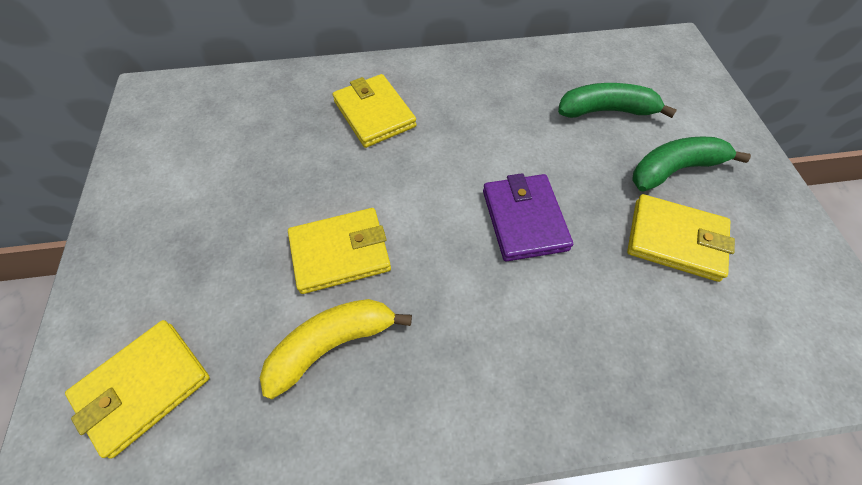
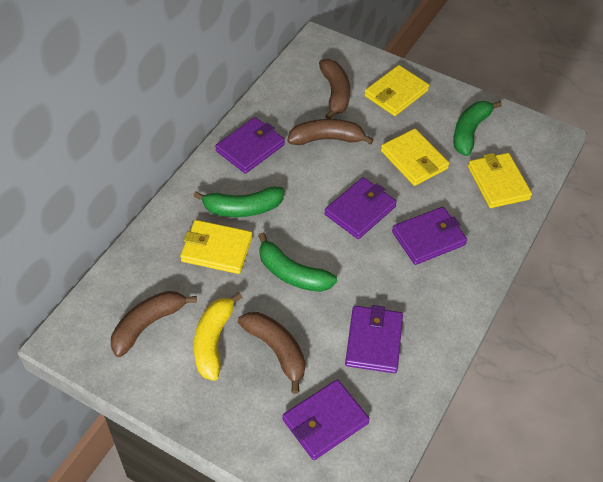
brown banana: none = 0 -> [111,291,197,357] [238,312,306,394] [287,119,374,145] [319,59,350,119] = 4
green banana: [558,83,677,118] [632,136,751,192] = 2 -> [193,186,284,217] [258,233,337,292] [453,101,502,156] = 3
purple wallet: [483,173,573,262] = 1 -> [215,117,285,174] [282,379,370,460] [324,177,397,239] [345,305,403,373] [392,207,467,265] = 5

